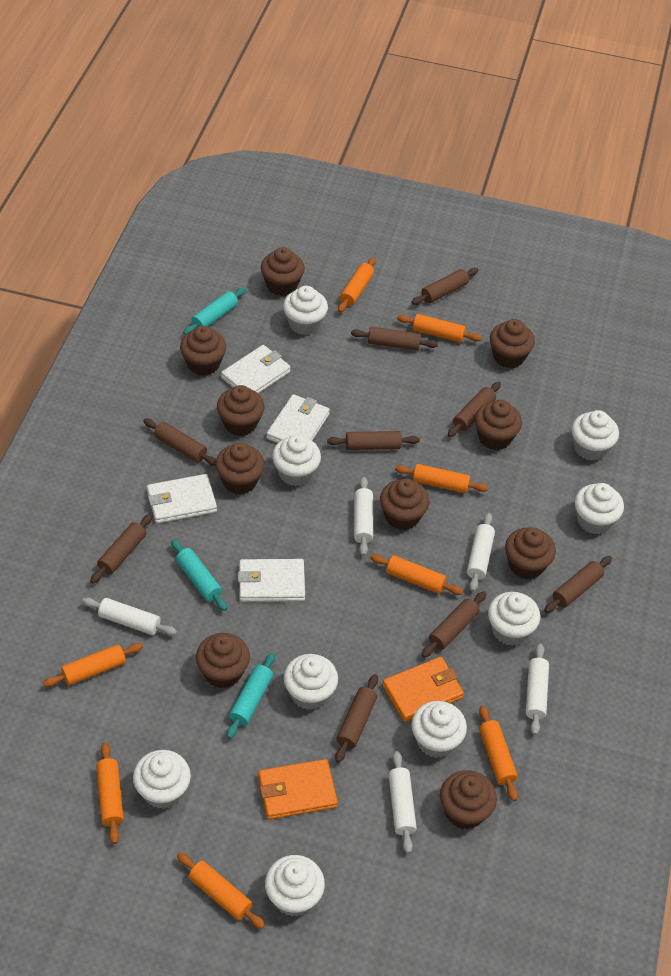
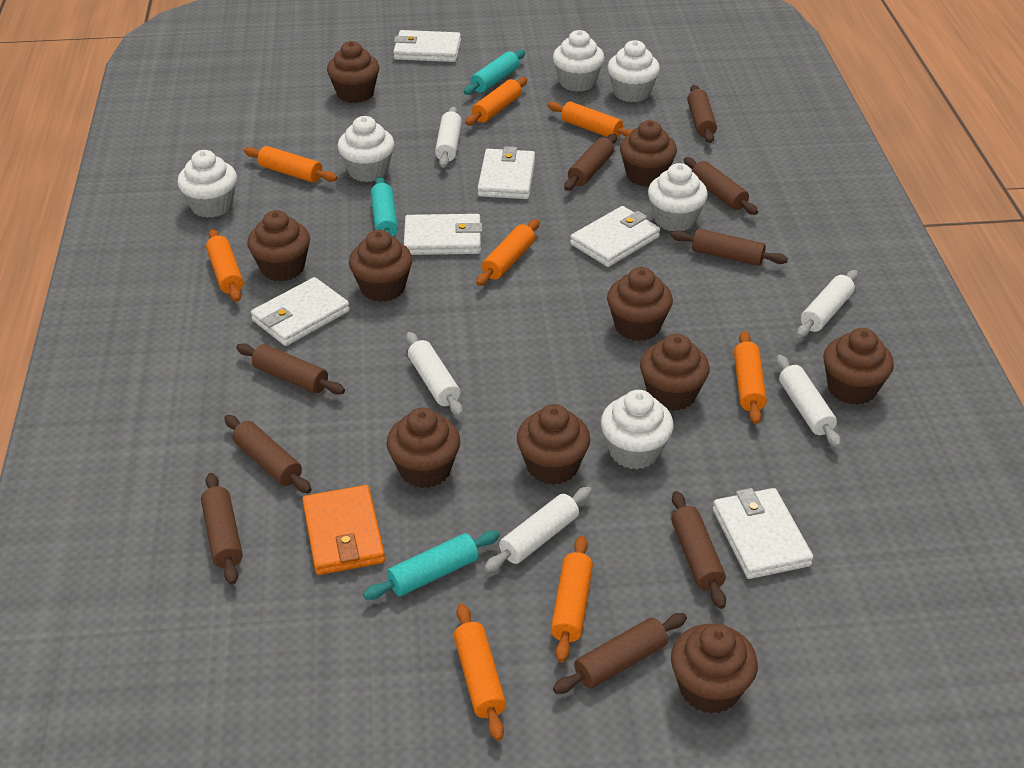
orange wallet: [258,759,338,820] [382,657,464,722] = 2 -> [302,485,385,575] = 1
white cupcake: [133,750,191,809] [265,855,325,917] [272,435,321,486] [283,286,328,335] [284,654,338,710] [411,701,467,758] [488,592,540,645] [572,410,619,461] [575,483,624,534] = 9 -> [177,150,237,218] [338,116,395,182] [553,30,604,92] [601,390,674,470] [608,40,660,102] [648,163,708,231] = 6
white wallet: [147,474,217,523] [221,345,291,393] [238,559,305,602] [266,394,330,443] = 4 -> [251,277,350,346] [393,30,461,62] [404,214,483,255] [478,146,535,199] [570,206,660,267] [713,488,814,579] = 6

